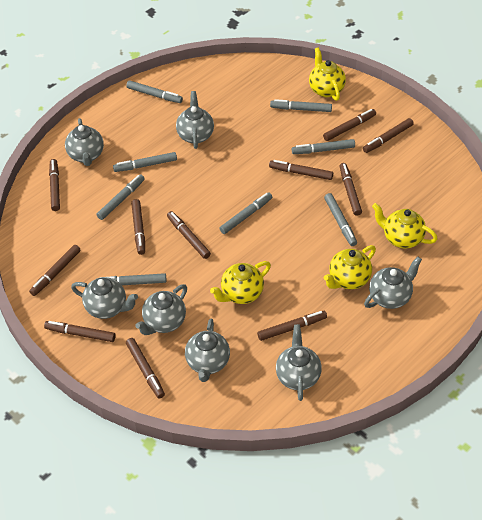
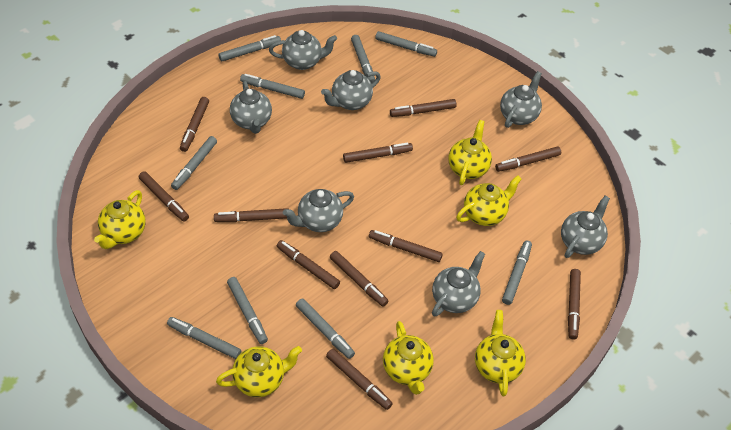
grey marker: [96,174,145,220] [100,273,167,285] [113,152,177,172] [126,81,183,103] [219,192,272,234] [270,99,332,112] [292,139,355,154] [324,193,357,246] = 8 -> [167,317,241,359] [171,136,217,190] [219,35,281,61] [227,277,268,344] [240,74,305,99] [296,298,355,359] [351,35,375,84] [375,31,437,57] [502,241,532,305] = 9
yellow teapot: [210,261,271,304] [309,47,346,101] [324,245,376,289] [372,203,438,249] = 4 -> [94,190,146,249] [216,346,302,397] [383,321,434,395] [448,120,492,185] [456,175,522,226] [475,310,526,396] = 6

